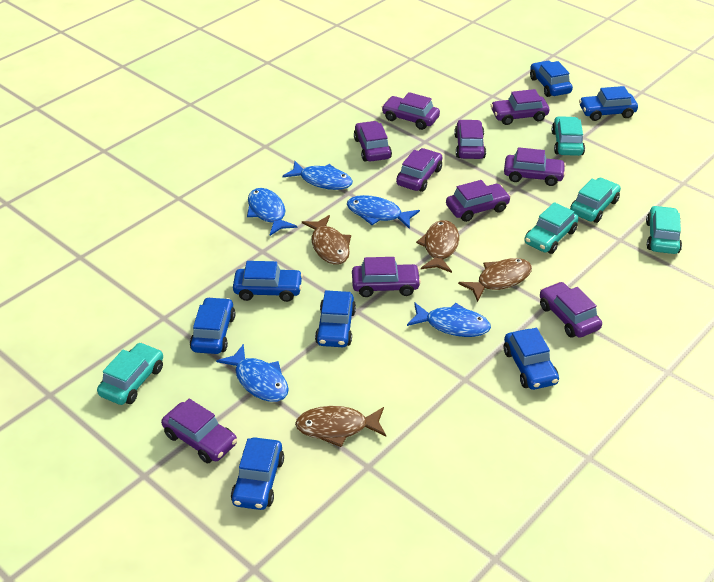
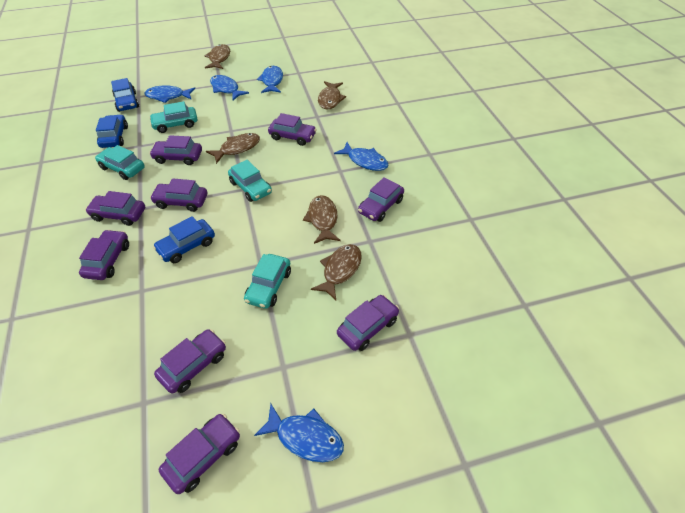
blue car: [190,297,235,354] [231,437,284,510] [233,261,303,302] [315,290,356,347] [504,328,559,390] [530,61,573,97] [579,86,638,121] = 7 -> [96,114,128,148] [111,78,139,112] [153,216,215,263] = 3
brown fish: [295,406,386,447] [302,215,351,265] [416,220,459,273] [458,258,532,302] = 4 -> [205,44,230,69] [206,133,260,164] [303,195,341,244] [311,244,362,300] [318,81,346,110] = 5
purple car: [161,399,237,463] [352,257,421,297] [354,121,392,162] [382,92,440,130] [396,148,442,192] [446,180,511,222] [454,120,486,159] [491,89,549,125] [504,147,566,186] [540,282,602,338] = 10 -> [79,230,129,280] [85,191,145,226] [149,135,202,165] [150,178,207,212] [154,329,226,394] [159,414,240,494] [268,113,317,146] [337,295,399,351] [358,177,404,222] = 9
turquoise car: [97,342,163,405] [525,202,579,254] [552,116,585,156] [570,178,621,223] [646,206,682,254] = 5 -> [95,145,145,180] [149,101,197,133] [228,160,272,202] [244,254,291,309] = 4

